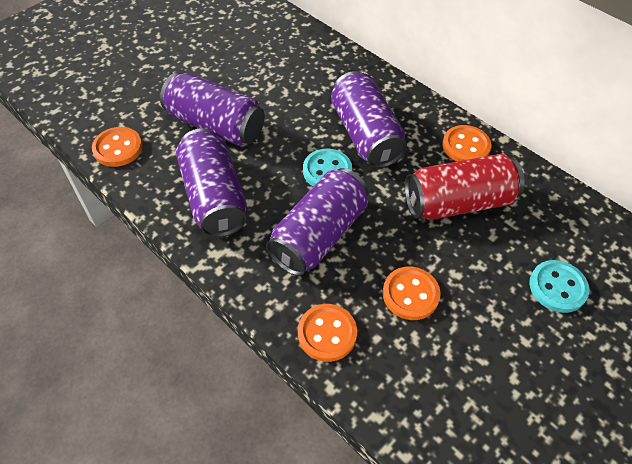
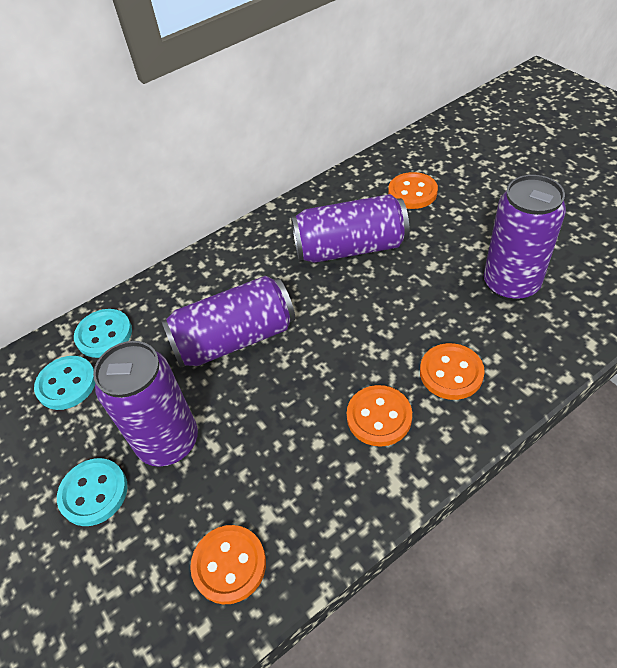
red can: [405,154,525,220] = 1 -> none = 0
turquoise button: [303,149,352,186] [529,260,589,313] = 2 -> [34,356,95,410] [57,458,127,526] [74,309,132,358] = 3

